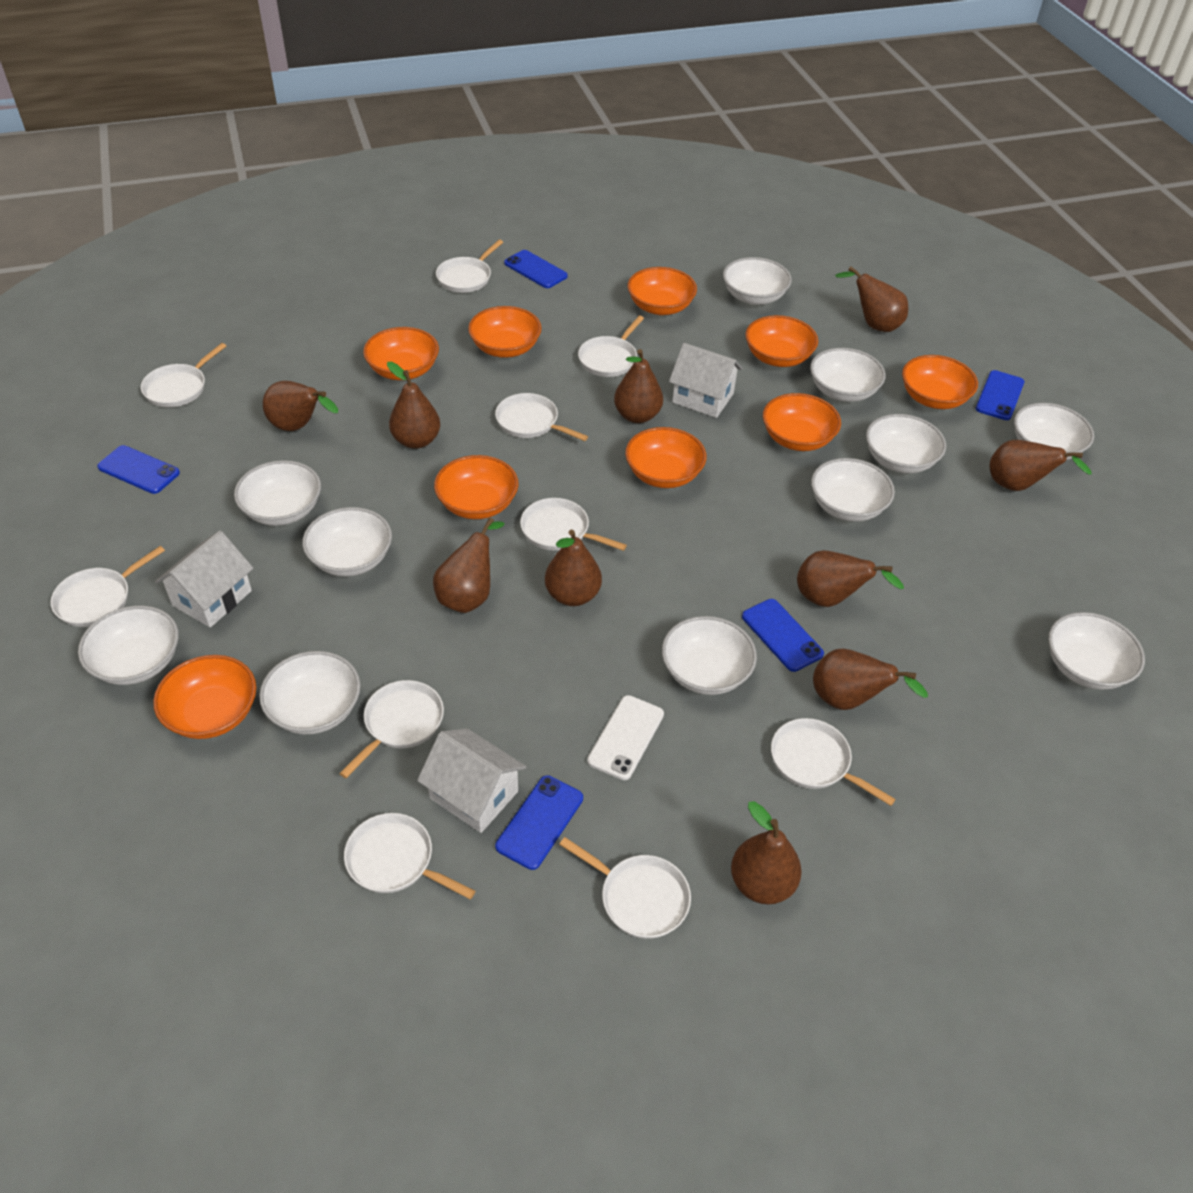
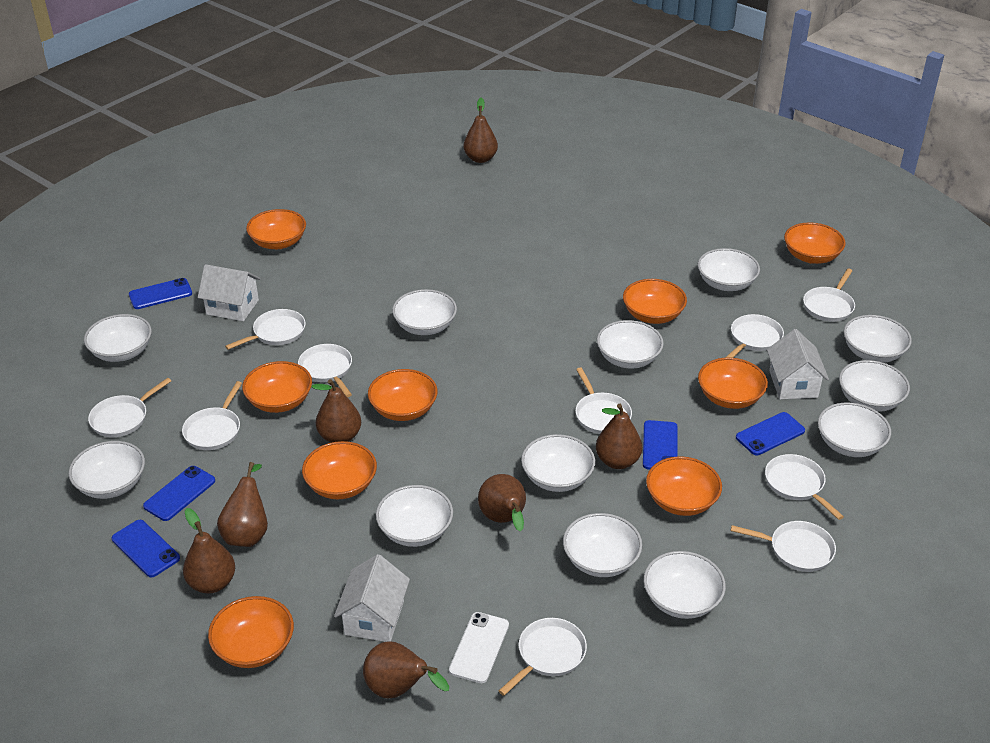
brown pear: [263,381,338,431] [387,362,440,449] [433,517,505,613] [545,530,602,606] [614,349,663,423] [731,801,802,905] [797,550,904,607] [813,649,928,710] [835,266,908,332] [990,440,1092,491] = 10 -> [183,508,235,593] [217,462,268,547] [312,379,361,443] [363,642,449,698] [463,98,498,163] [478,474,526,531] [596,404,642,469] = 7
white bowl: [78,606,179,685] [234,460,321,526] [259,651,360,734] [302,507,392,576] [662,616,757,695] [723,257,792,305] [810,348,886,402] [811,458,895,522] [866,414,946,473] [1014,403,1094,460] [1048,612,1145,689] = 11 -> [69,441,145,499] [84,314,152,362] [376,485,453,547] [392,289,457,335] [521,434,595,492] [563,513,642,577] [597,320,664,368] [644,551,726,619] [698,248,760,291] [818,403,891,457] [839,360,910,412] [844,315,912,363] = 12

